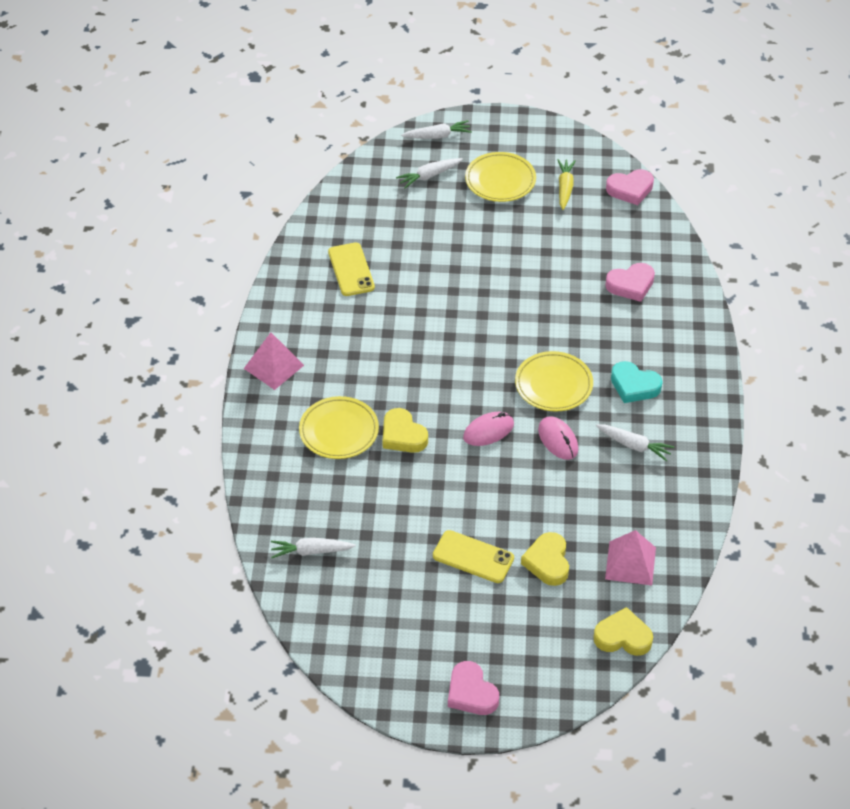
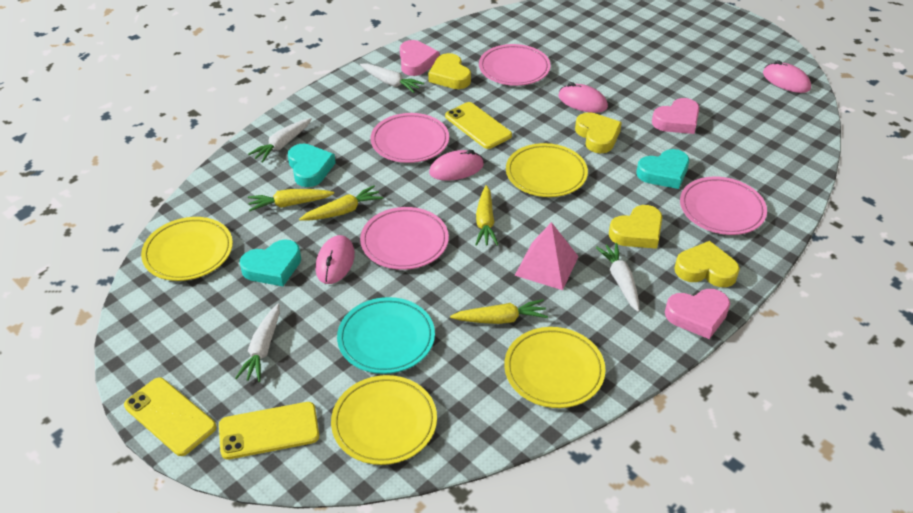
pink mouse: [463,412,514,446] [538,416,578,460] = 2 -> [316,235,355,284] [429,150,484,181] [558,82,608,113] [763,60,811,93] = 4
pink plate: none = 0 -> [360,207,449,270] [371,113,449,163] [479,44,551,86] [680,177,767,235] = 4
pink pyramid: [244,332,304,390] [605,530,656,585] = 2 -> [515,222,579,290] = 1
turquoise heart: [611,361,662,403] = 1 -> [239,239,301,286] [288,144,336,187] [636,149,689,189] = 3
turquoise plate: none = 0 -> [337,297,435,374] = 1
yellow carrot: [557,159,576,210] = 1 -> [248,189,334,211] [299,186,383,221] [450,299,548,324] [475,185,498,246] = 4
yellow heart: [382,408,428,453] [521,532,569,586] [593,607,653,656] = 3 -> [428,53,471,89] [575,112,622,153] [609,205,662,249] [675,241,740,287] = 4
yellow phone: [328,243,375,296] [433,530,514,583] = 2 -> [124,377,217,456] [219,402,319,460] [445,102,512,149] = 3
yellow plate: [299,396,379,459] [465,152,536,202] [515,351,593,412] = 3 -> [141,217,233,281] [331,375,437,465] [504,327,606,408] [506,143,588,197] = 4

